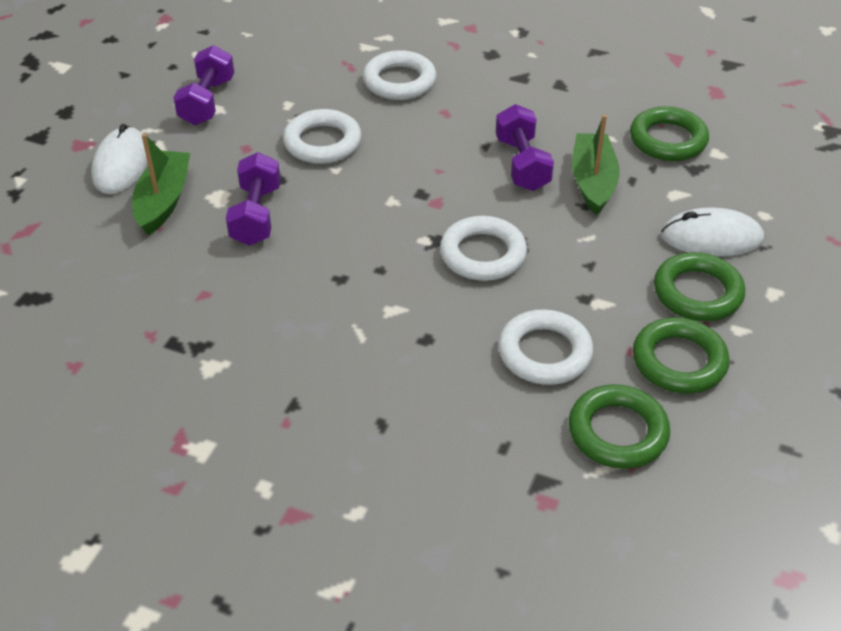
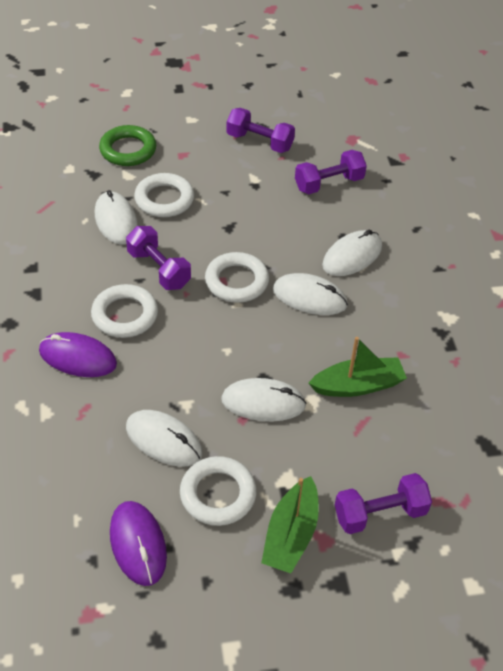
green ring: [569,384,670,469] [630,106,709,161] [633,317,729,394] [654,252,745,321] = 4 -> [99,125,156,166] = 1
purple dumbbell: [173,45,234,125] [226,152,281,246] [496,104,554,191] = 3 -> [126,226,191,290] [226,108,295,153] [295,150,367,194] [335,473,432,534] = 4
purple mouse: none = 0 -> [39,332,117,377] [110,501,167,586] = 2
white mouse: [91,124,147,194] [661,208,764,256] = 2 -> [95,190,138,245] [126,410,202,467] [221,378,307,422] [273,273,348,315] [322,230,382,276] = 5

